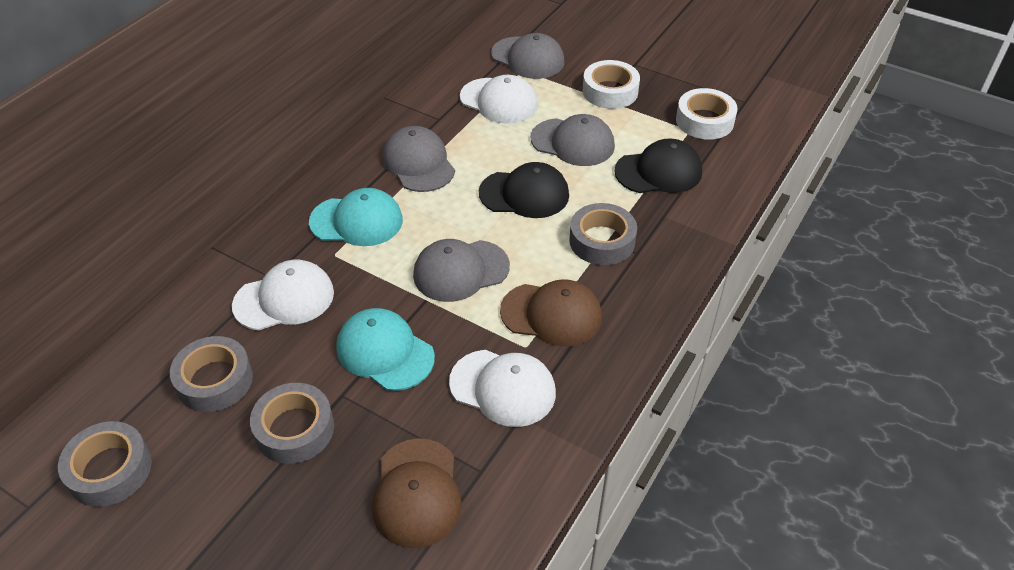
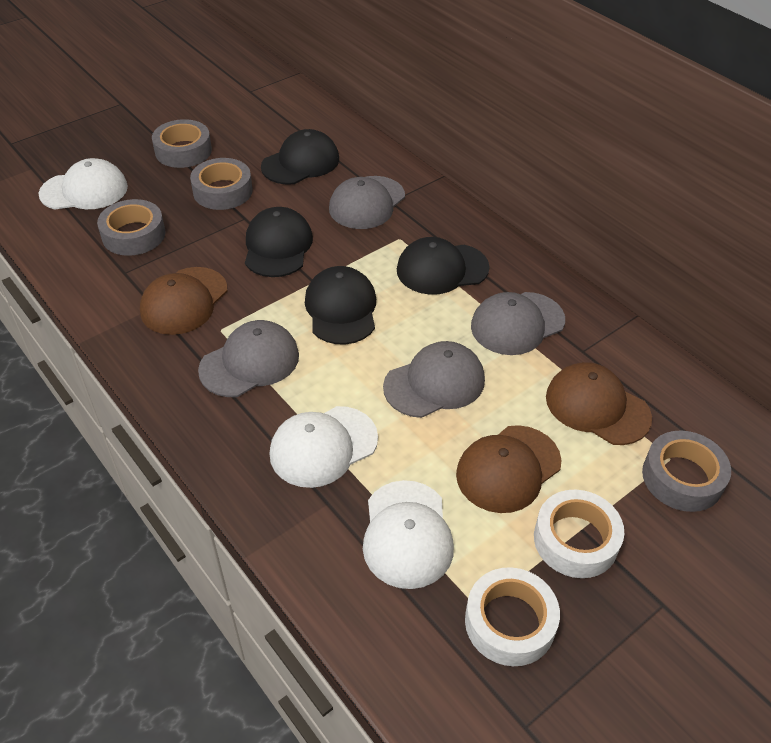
black cap: [479,162,569,218] [614,139,702,193] = 2 -> [245,207,313,277] [261,129,339,185] [305,266,376,345] [397,237,490,295] = 4
brown cap: [372,438,462,548] [500,279,602,346] = 2 -> [140,267,227,335] [456,425,562,513] [546,362,652,445] = 3
turquoise cap: [309,188,403,246] [336,308,435,391] = 2 -> none = 0

